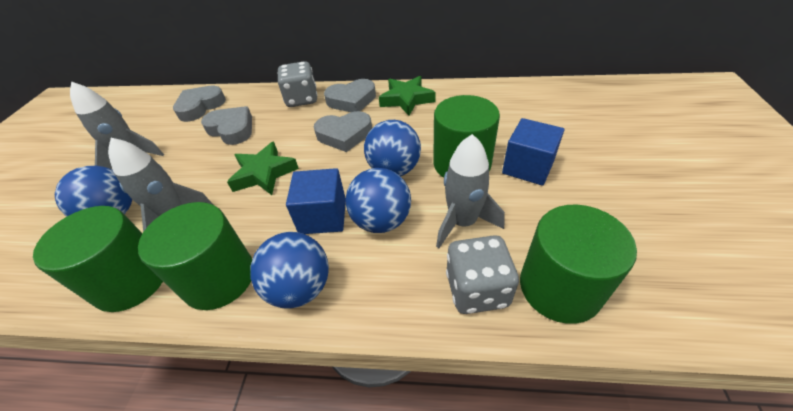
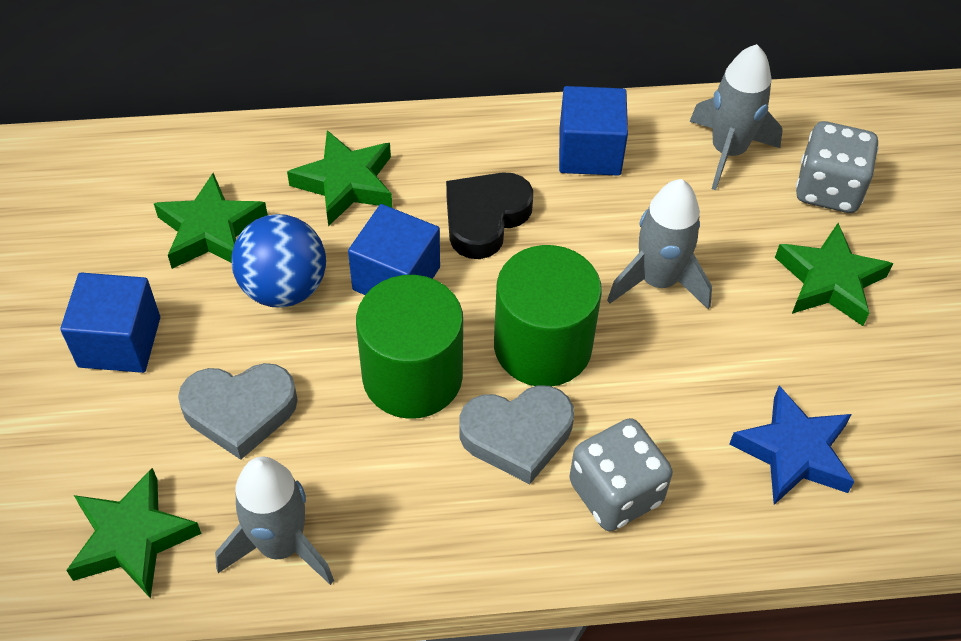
black heart: none = 0 -> [446,172,533,259] = 1
blue ball: [55,166,132,217] [250,232,329,309] [346,168,411,233] [364,120,421,176] = 4 -> [231,214,326,308] = 1
blue cube: [286,168,346,234] [502,118,564,186] = 2 -> [60,272,160,373] [348,204,440,295] [559,86,628,176] = 3
blue star: none = 0 -> [729,386,854,505] = 1
green cylinder: [33,206,163,312] [138,202,253,310] [433,95,500,178] [520,204,637,324] = 4 -> [356,275,463,419] [494,245,602,387] = 2
green star: [227,142,299,195] [379,76,436,116] = 2 -> [66,468,202,599] [154,173,268,269] [287,130,392,226] [775,223,893,326] = 4
grey heart: [173,86,226,122] [201,106,252,145] [314,111,372,152] [324,79,376,112] = 4 -> [178,363,298,460] [459,385,574,484] = 2

